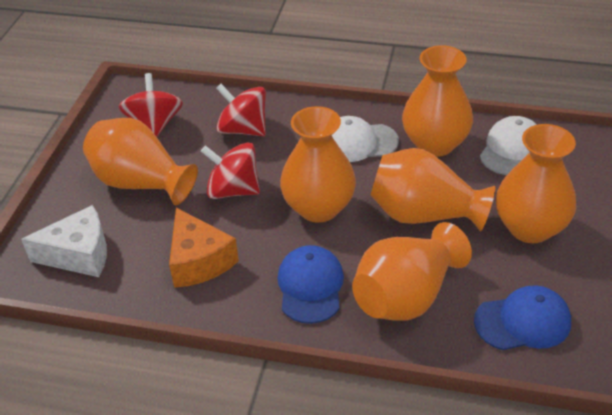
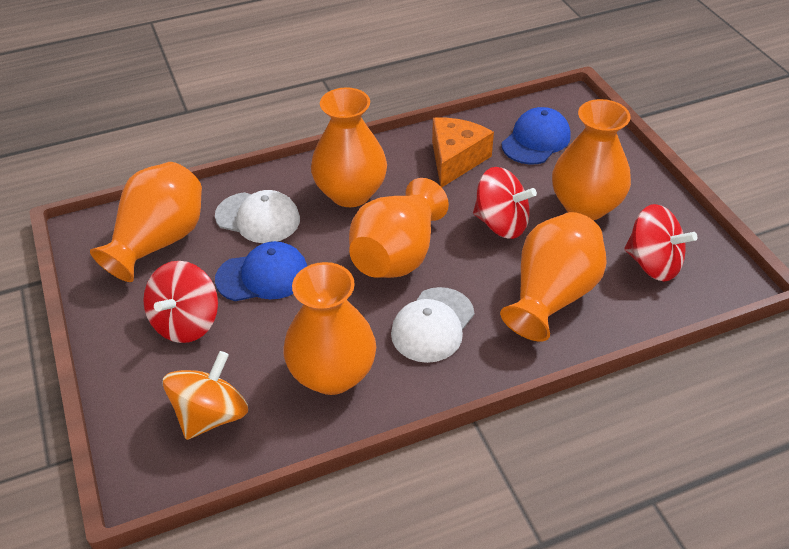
orange spinning top: none = 0 -> [163,351,248,440] = 1
white cheese: [21,205,107,277] = 1 -> none = 0

